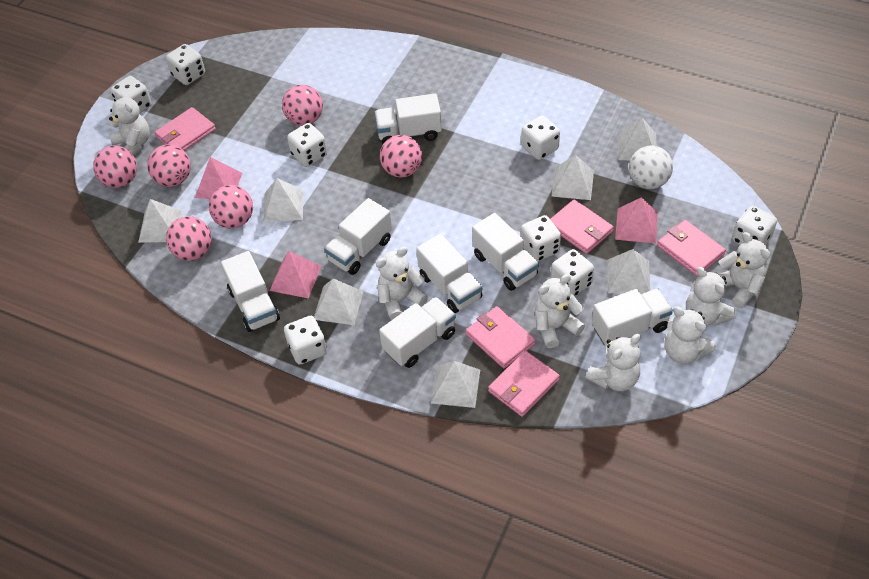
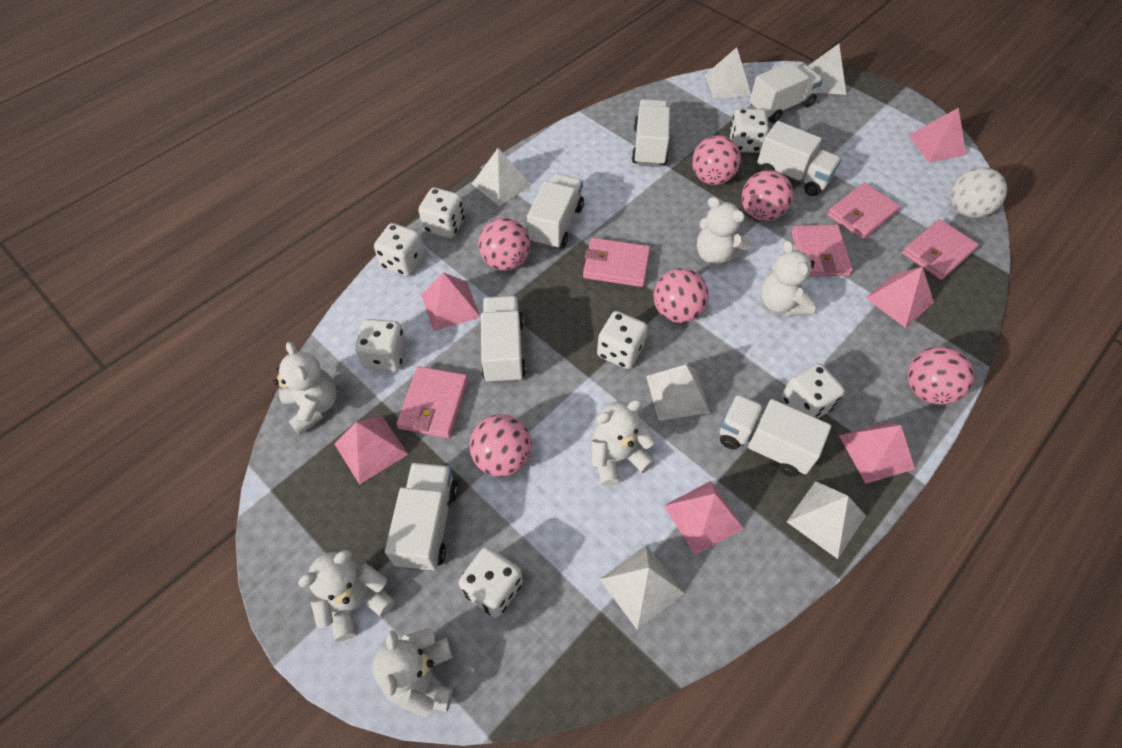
pink pyramid: [195,157,242,199] [270,251,322,298] [615,197,658,244] = 3 -> [334,416,408,485] [421,272,480,331] [664,481,744,555] [839,422,915,484] [866,267,934,328] [909,108,966,162] = 6
white dice: [110,76,152,114] [166,44,205,85] [284,316,327,365] [287,123,327,167] [520,215,561,262] [521,116,560,160] [551,249,594,297] [732,206,777,245] = 8 -> [355,319,406,371] [374,223,425,276] [418,187,465,238] [459,547,523,617] [597,311,648,369] [729,108,769,153] [781,363,845,419] = 7
white pyramid: [138,199,183,243] [263,178,303,223] [314,278,364,325] [431,361,480,408] [551,155,594,200] [607,249,651,294] [618,117,657,160] = 7 -> [472,148,531,207] [600,545,684,630] [646,364,710,421] [705,47,751,99] [787,481,866,559] [808,44,847,95] = 6
white teddy bear: [109,91,150,156] [376,246,428,320] [535,274,585,348] [585,334,641,391] [664,307,716,364] [686,267,736,326] [718,232,770,309] = 7 -> [273,342,337,435] [298,550,395,642] [373,628,453,717] [592,399,656,487] [697,197,751,265] [761,240,815,316] = 6

